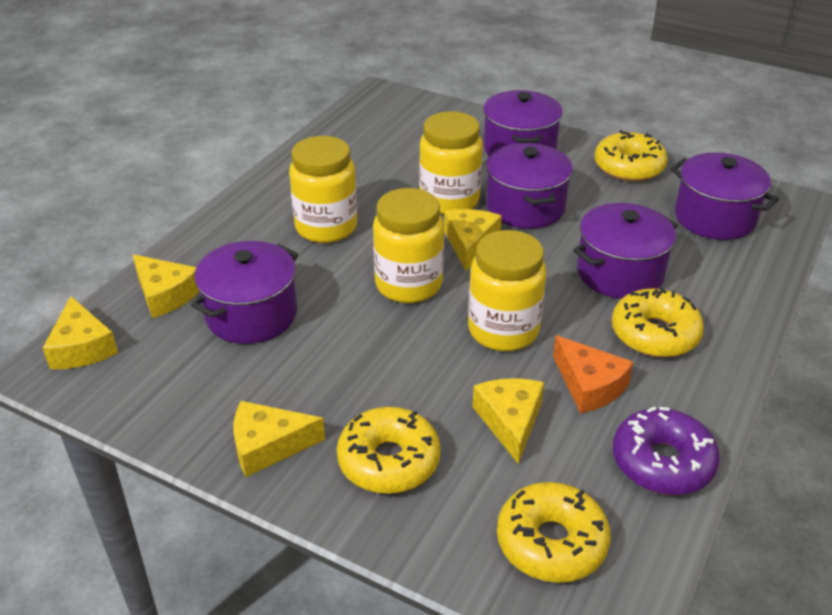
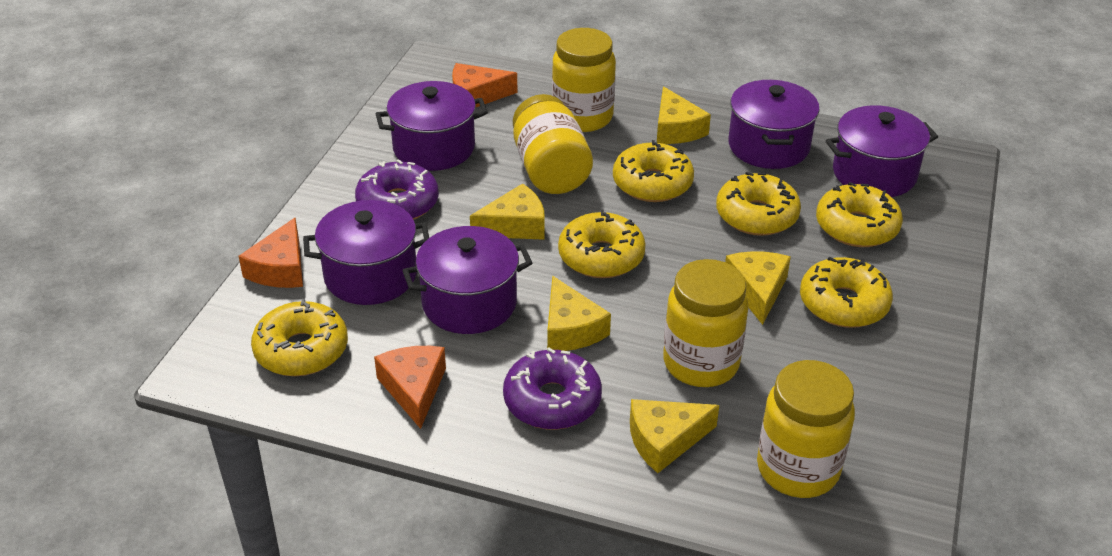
orange cheese: [553,335,634,413] = 1 -> [239,218,303,288] [374,346,446,429] [452,63,517,107] = 3
purple donut: [613,407,720,495] = 1 -> [355,159,439,220] [503,347,602,430] = 2
yellow donut: [337,407,441,494] [497,482,611,583] [594,130,668,182] [612,287,704,357] = 4 -> [251,299,348,376] [558,210,646,278] [613,140,694,202] [716,172,801,236] [800,257,893,328] [816,182,903,247] = 6

